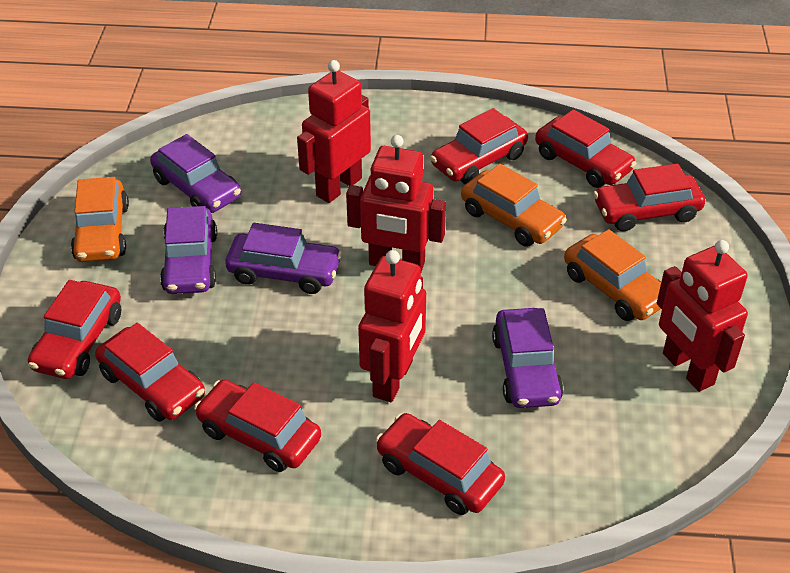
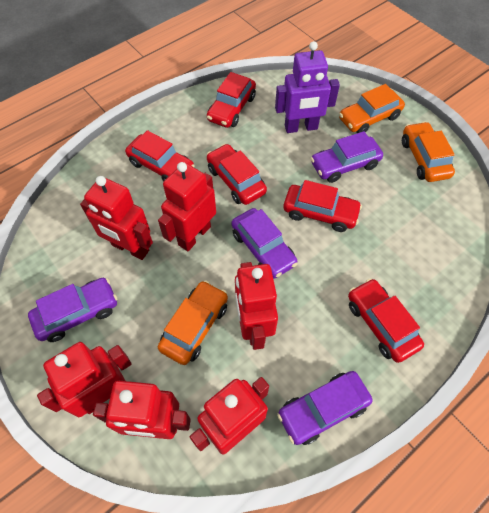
purple robot: none = 0 -> [275,41,340,133] = 1
red car: [28,280,121,379] [95,323,205,422] [194,379,321,472] [375,413,505,515] [430,108,528,184] [535,109,636,188] [593,164,705,231] = 7 -> [125,130,195,182] [207,72,256,128] [207,144,267,205] [283,180,362,232] [348,278,424,363] = 5
red robot: [297,60,371,203] [346,135,446,272] [358,250,426,402] [657,240,748,392] = 4 -> [37,342,132,417] [80,176,153,260] [93,381,191,439] [158,162,216,251] [190,377,269,454] [235,262,278,350] = 6

